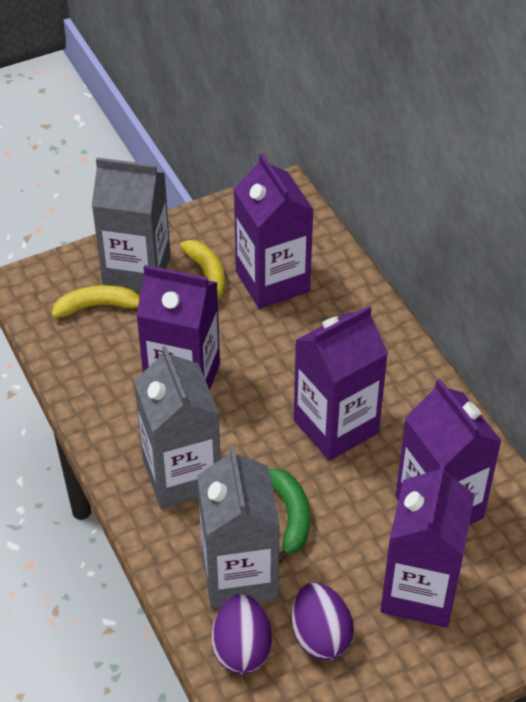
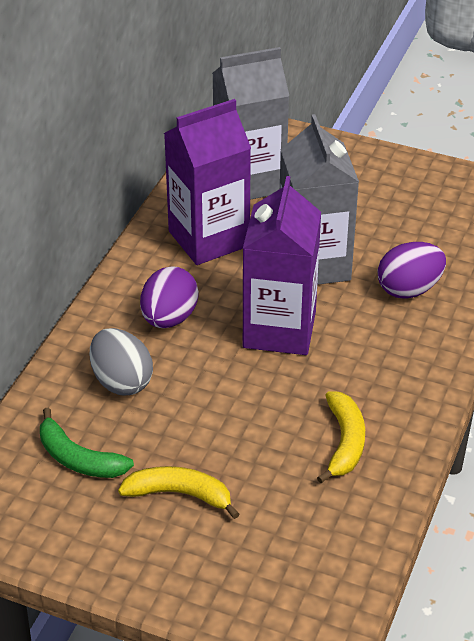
grey carton: [92,157,171,293] [134,346,221,509] [197,445,280,609] = 3 -> [212,47,289,200] [280,114,359,285] = 2
grey egg: none = 0 -> [90,328,153,396] = 1
purple carton: [136,265,220,390] [234,153,314,309] [294,306,388,461] [380,462,475,627] [395,379,501,525] = 5 -> [164,99,251,265] [243,176,321,355] = 2

